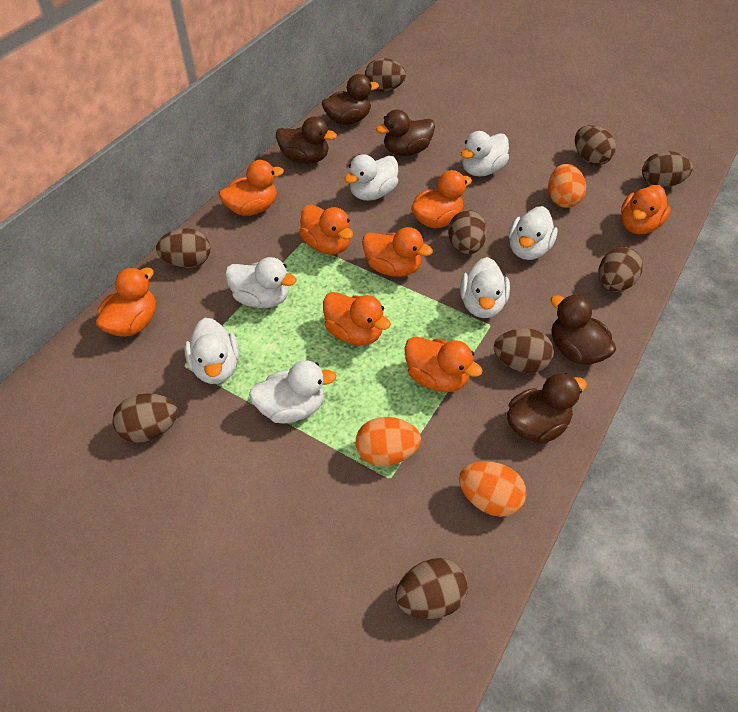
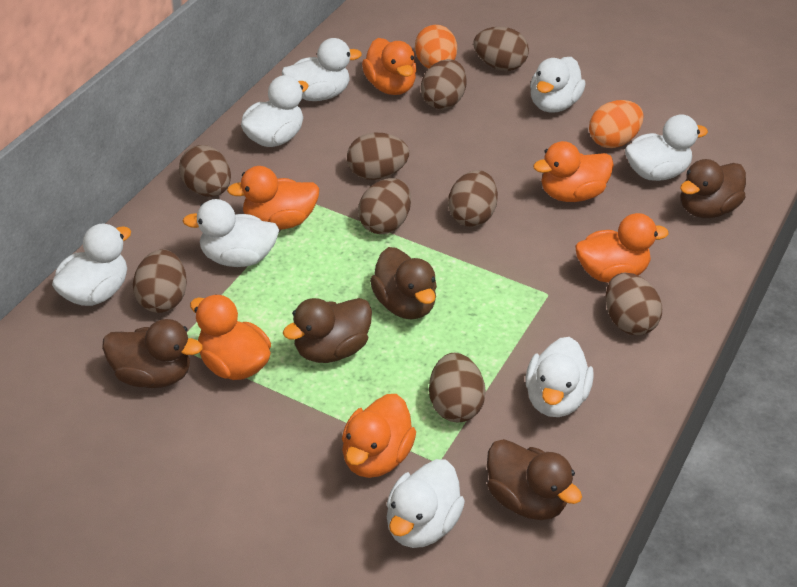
orange duck: [96,267,156,337] [219,160,284,216] [299,205,353,255] [323,292,391,345] [362,227,433,277] [405,336,483,392] [411,170,472,229] [621,185,671,235] = 8 -> [190,294,271,380] [227,166,319,230] [342,394,416,478] [362,38,417,95] [533,141,614,202] [575,213,669,283] = 6
orange egg: [356,417,421,466] [459,461,526,517] [548,164,586,208] = 3 -> [415,25,457,69] [589,100,643,148] = 2
white duck: [184,318,239,384] [225,257,297,308] [249,360,337,424] [344,154,398,201] [460,257,510,318] [461,131,509,176] [509,206,557,260] = 7 -> [52,224,131,306] [182,199,279,267] [241,75,309,147] [282,38,362,101] [386,459,465,548] [525,337,594,417] [530,57,585,113] [625,114,708,181] = 8

